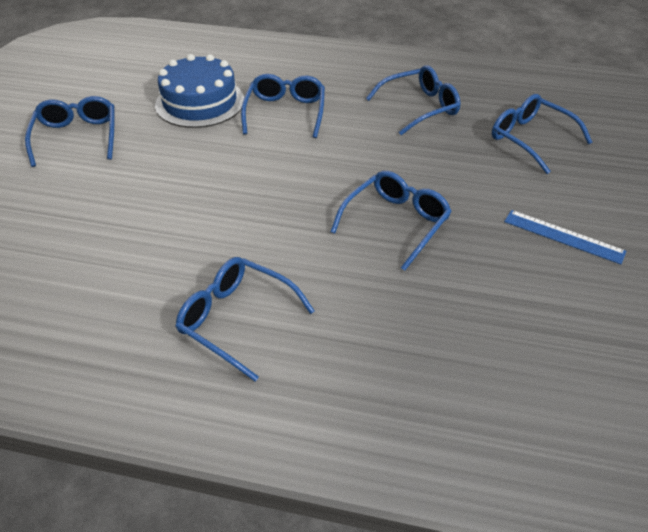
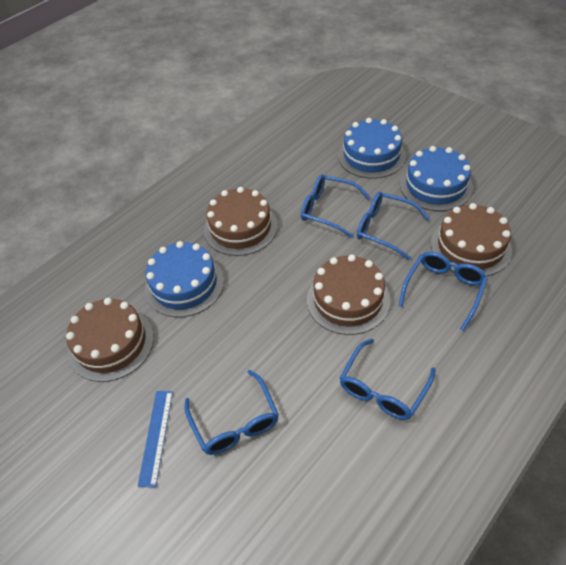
blue cake: [155,54,244,128] = 1 -> [145,241,224,317] [338,118,406,178] [400,146,473,211] = 3
blue glasses: [25,96,115,167] [175,257,315,381] [241,74,325,138] [330,171,452,271] [366,65,460,135] [492,94,593,174] = 6 -> [184,370,279,455] [301,174,371,238] [339,339,435,420] [357,192,430,260] [399,252,488,331] = 5
brown cake: none = 0 -> [66,298,154,382] [204,187,278,256] [307,254,390,335] [431,203,512,276] = 4

